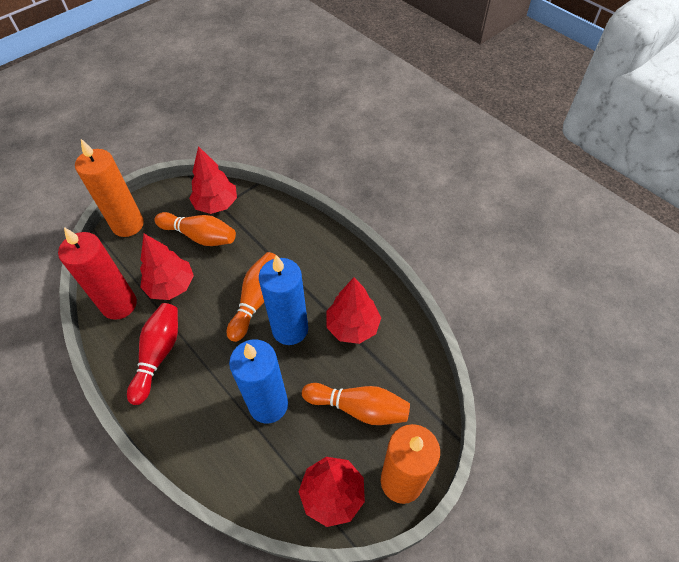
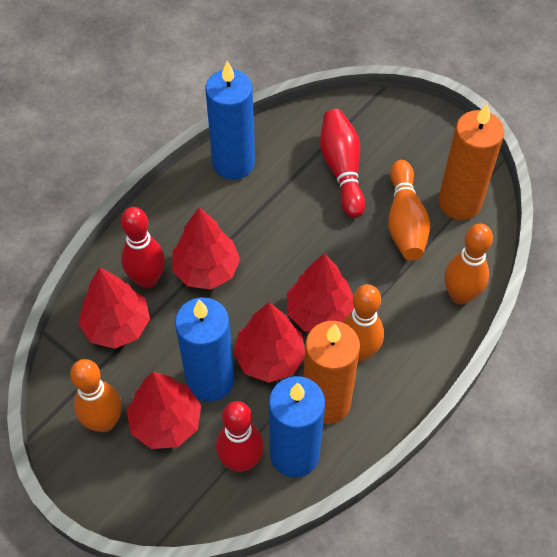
blue candle: [229,339,288,424] [259,255,308,345] = 2 -> [175,297,234,402] [205,61,255,180] [269,376,325,478] = 3
orange bowling pin: [155,212,236,246] [227,252,276,342] [302,383,410,425] = 3 -> [70,359,122,432] [342,284,384,362] [388,160,430,260] [445,224,493,305] = 4
red bowling pin: [127,303,178,405] = 1 -> [121,207,165,289] [216,401,264,472] [320,109,365,218] = 3
red candle: [58,227,137,320] = 1 -> none = 0
red tree: [140,234,194,300] [189,146,237,214] [298,457,365,527] [326,277,381,344] = 4 -> [78,267,150,349] [126,372,201,449] [172,208,240,290] [233,302,305,383] [287,253,354,332] = 5

